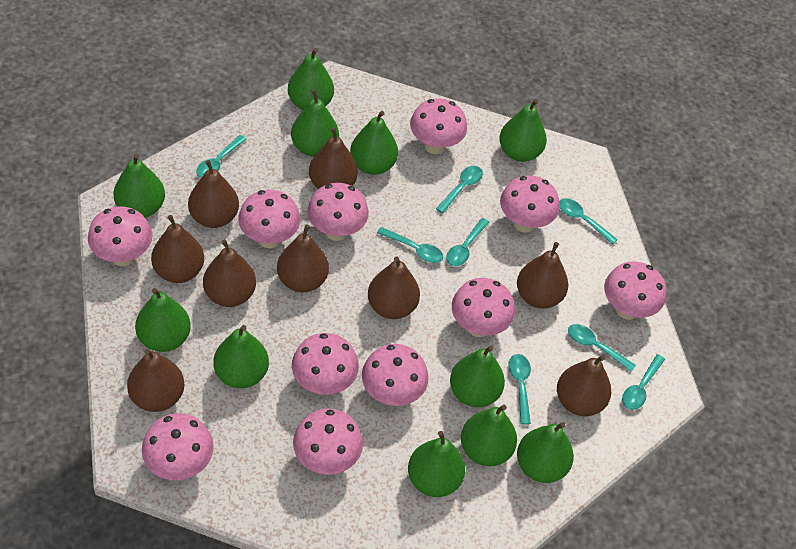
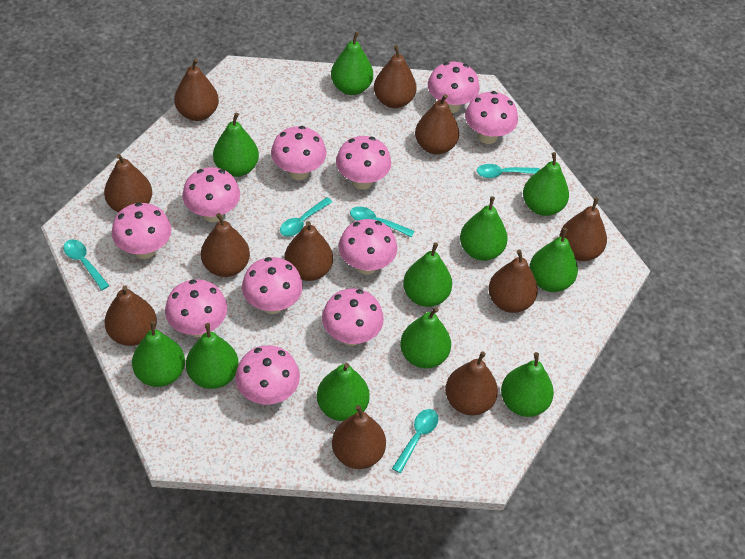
brown pear: [127,349,184,412] [151,215,204,283] [188,160,239,228] [203,239,256,307] [277,224,329,292] [309,127,358,189] [368,256,420,319] [517,242,568,309] [557,355,611,416] = 9 -> [104,154,152,213] [104,286,157,346] [174,58,219,121] [201,213,250,277] [285,221,333,281] [332,405,386,469] [374,45,417,108] [415,94,459,154] [445,352,498,415] [488,250,538,313] [559,197,607,261] = 11
turquoise spoon: [196,135,246,178] [377,227,444,263] [436,166,483,213] [446,218,489,266] [509,354,531,425] [559,198,618,245] [568,324,636,372] [622,354,665,410] = 8 -> [63,239,109,290] [280,197,332,237] [350,207,414,237] [392,409,438,473] [477,164,540,178] = 5

